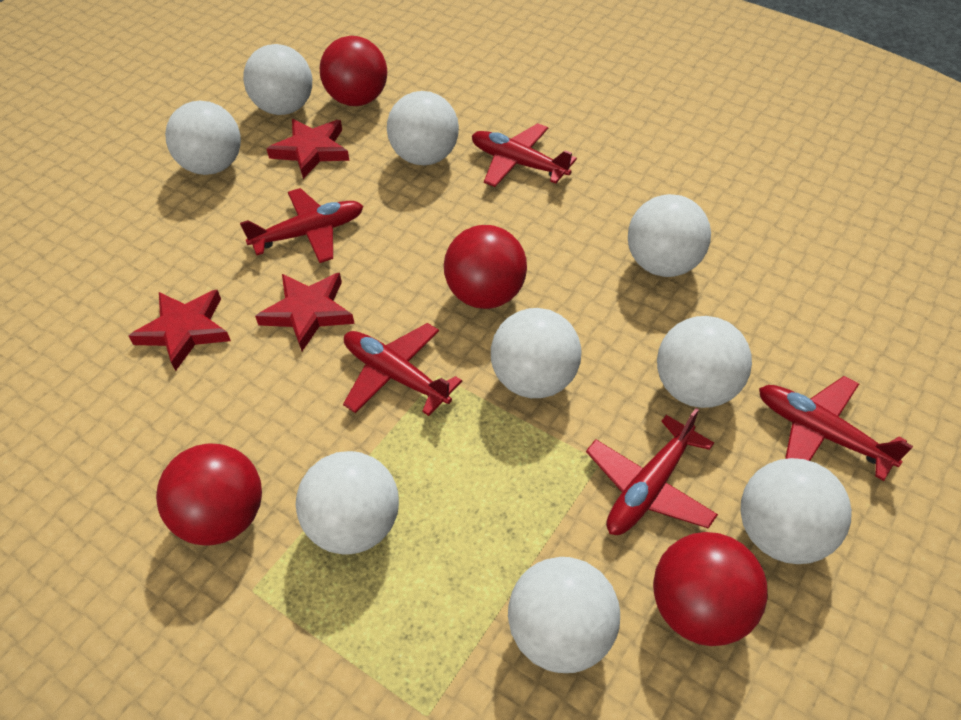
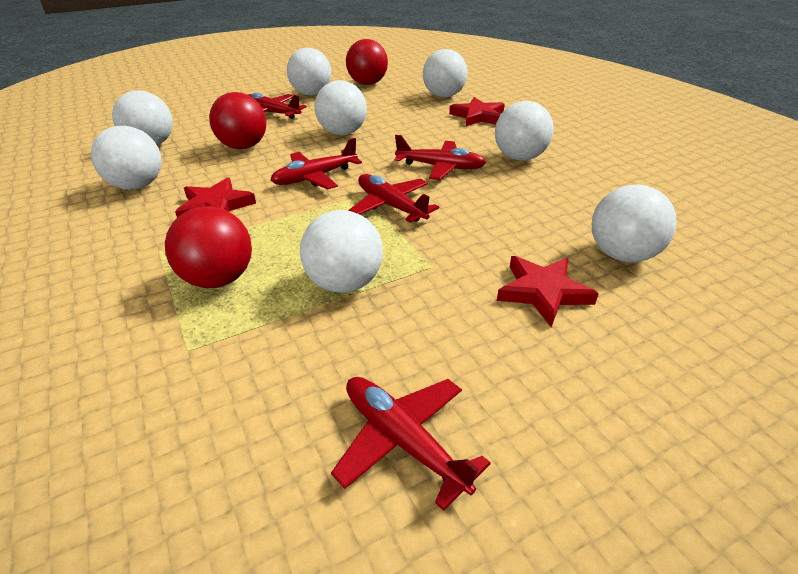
red ball: [156,443,262,546] [320,36,387,106] [444,225,527,309] [653,532,768,646] = 4 -> [165,206,252,288] [209,92,266,149] [346,39,388,85] = 3
white ball: [165,101,241,175] [243,44,312,115] [296,451,399,555] [387,91,459,165] [491,308,582,398] [508,557,620,673] [628,194,711,277] [657,316,752,408] [740,458,852,564] = 9 -> [91,126,162,190] [112,90,173,145] [287,48,331,95] [300,210,383,293] [315,80,367,135] [423,49,467,98] [495,101,554,161] [592,184,677,262] = 8

